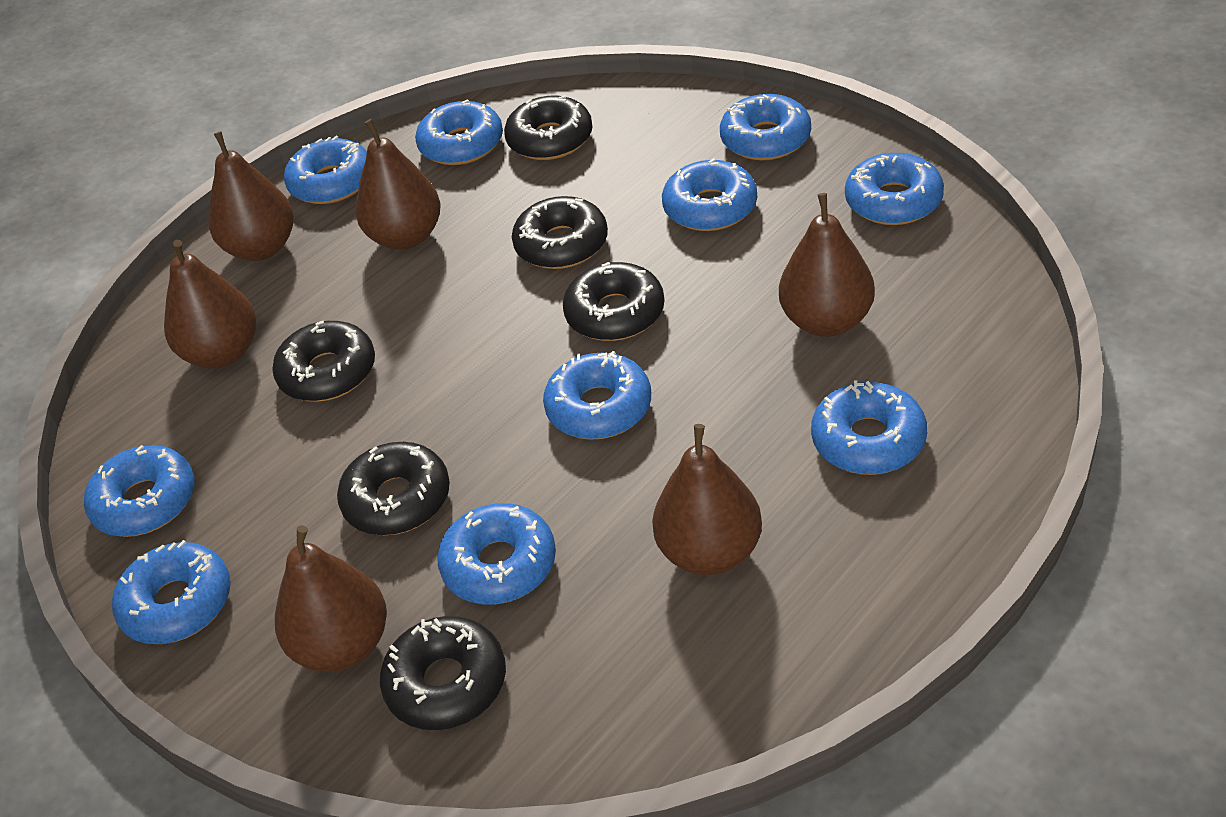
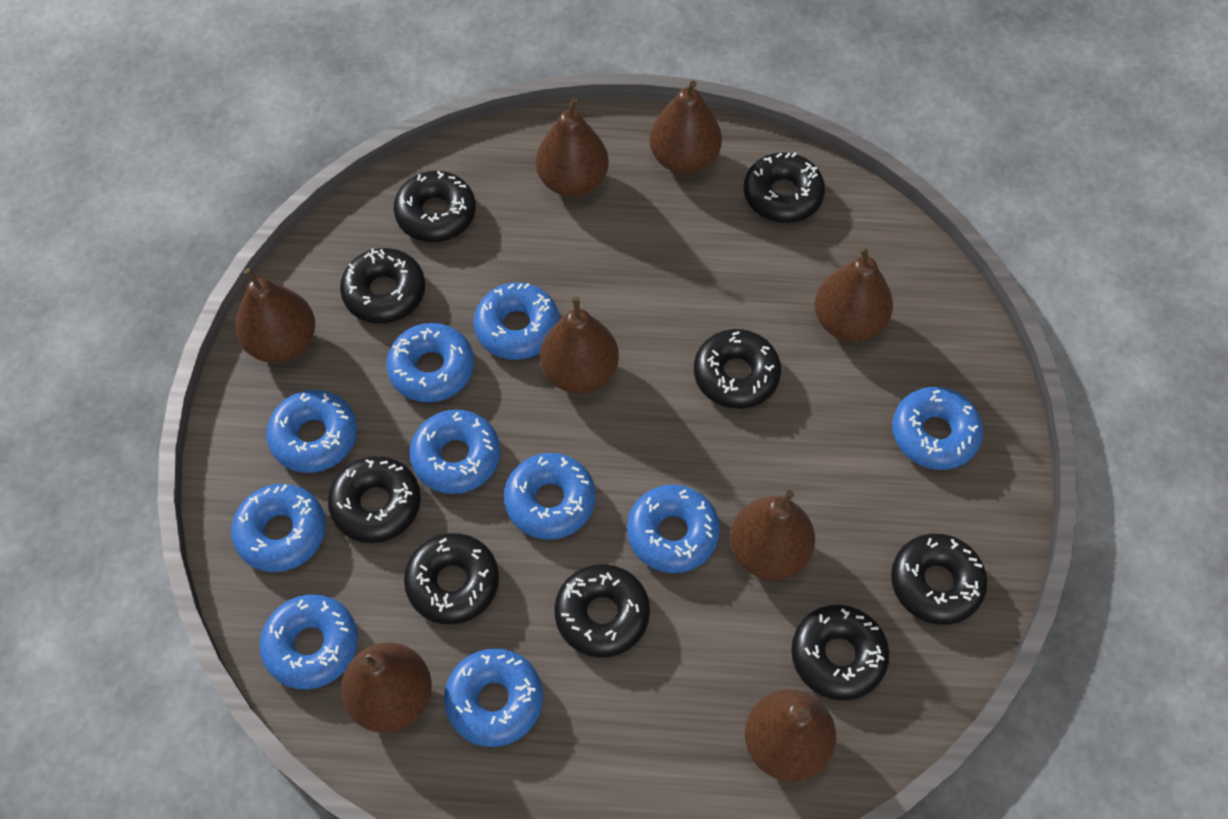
black donut: [272,321,375,402] [337,442,450,536] [380,616,506,730] [504,95,593,160] [512,196,608,269] [563,262,665,341] = 6 -> [328,456,421,543] [340,248,425,323] [394,171,476,242] [404,533,499,624] [554,564,650,657] [694,329,781,409] [744,152,825,223] [791,605,889,701] [891,534,987,625] = 9
brown pear: [164,240,256,368] [209,131,294,261] [275,525,387,672] [355,119,441,250] [652,424,762,575] [779,193,875,337] = 6 -> [235,268,315,363] [341,642,432,733] [536,98,609,197] [540,297,619,394] [649,81,722,174] [730,490,815,580] [745,689,836,782] [814,246,893,342] = 8

